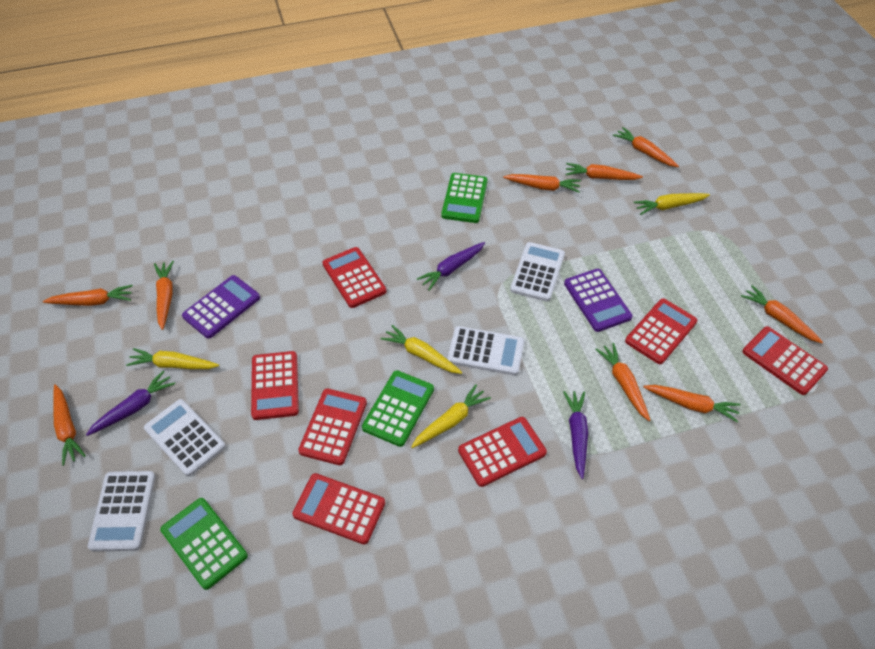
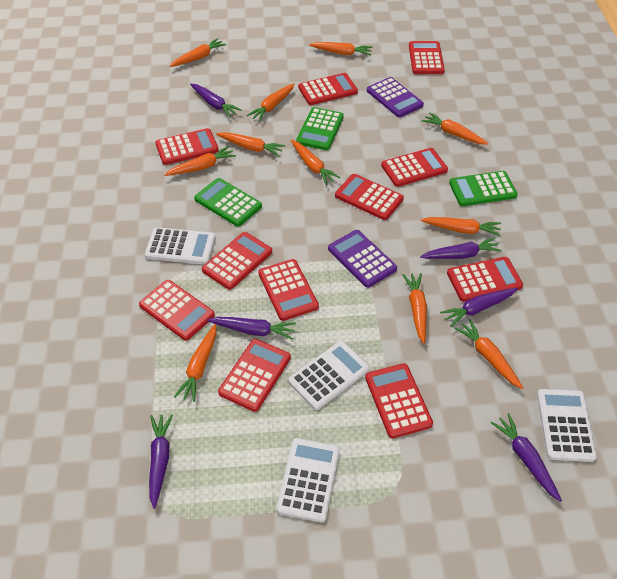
orange carrot: [43,285,133,306] [53,384,86,466] [154,261,174,330] [503,174,581,193] [565,163,643,180] [595,343,650,421] [613,127,679,167] [643,385,740,422] [741,285,823,343] = 9 -> [164,146,236,176] [170,38,226,67] [174,324,217,402] [216,132,285,156] [247,83,295,122] [291,140,340,185] [309,42,373,56] [402,273,427,344] [420,217,501,236] [422,112,488,145] [454,319,523,389] = 11
purple carrot: [86,370,175,436] [417,242,485,291] [563,391,588,479] = 3 -> [149,414,173,509] [190,84,241,118] [207,317,296,339] [420,237,502,259] [440,288,518,327] [491,413,562,502] = 6
red calculator: [251,351,299,420] [292,473,385,544] [298,389,367,465] [322,247,387,308] [458,417,547,487] [625,298,698,364] [742,326,828,395] = 7 -> [139,280,215,341] [155,128,219,165] [202,232,272,290] [218,339,291,412] [258,259,319,321] [298,73,358,105] [335,174,404,220] [365,363,433,438] [381,148,448,187] [409,41,445,74] [447,257,523,302] = 11
yellow carrot: [126,348,219,369] [381,325,462,374] [411,384,491,448] [634,193,710,215] = 4 -> none = 0

